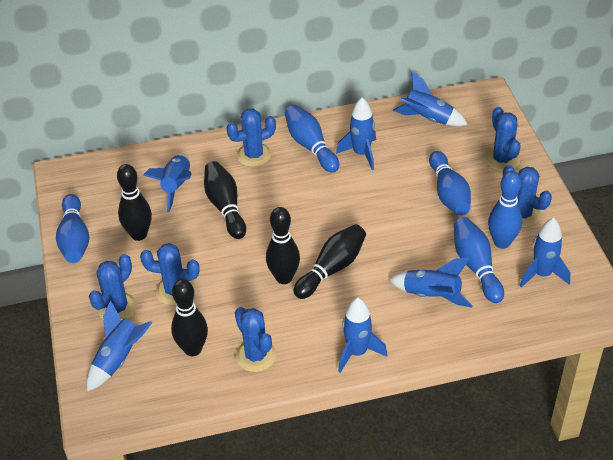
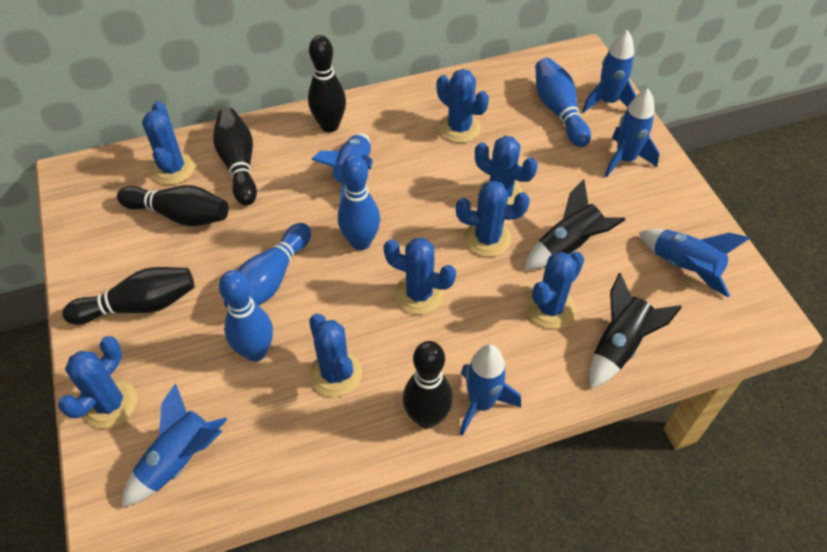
black rocket: none = 0 -> [524,179,626,270] [589,273,682,389] = 2
blue bowling pin: [56,194,89,263] [285,105,339,173] [429,151,471,215] [454,217,504,303] [488,171,522,249] = 5 -> [219,270,273,362] [224,223,311,308] [338,155,380,250] [535,58,591,147] = 4
blue cactus: [89,254,137,320] [140,243,200,305] [227,108,276,167] [235,307,276,372] [485,107,521,172] [503,165,552,228] = 6 -> [58,336,137,428] [142,101,195,185] [309,314,362,397] [383,238,456,314] [437,69,489,143] [456,181,530,257] [475,136,538,205] [526,252,584,329] = 8
blue rocket: [87,301,153,392] [143,154,192,212] [336,97,376,170] [338,297,387,373] [389,257,472,308] [393,72,468,126] [520,218,570,288] = 7 -> [121,383,227,507] [311,133,373,206] [460,344,521,436] [582,30,636,112] [605,89,659,177] [639,229,750,298] = 6

